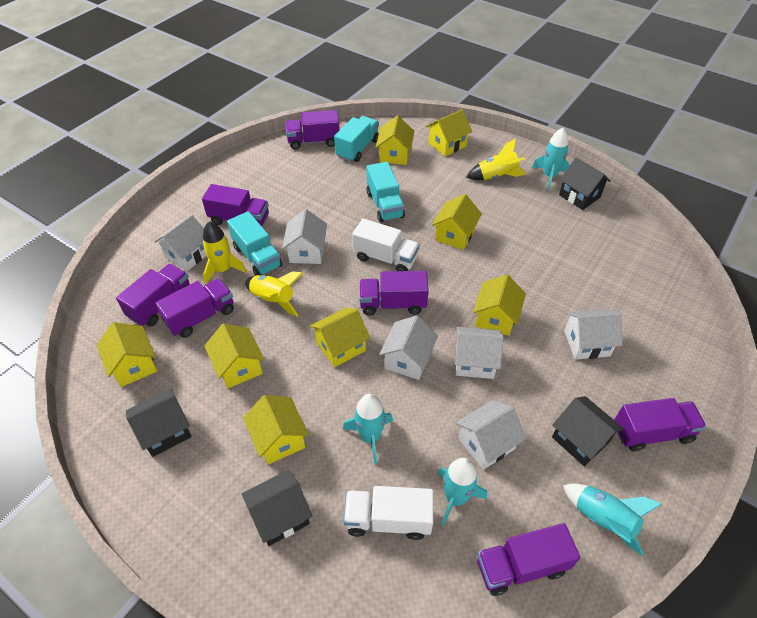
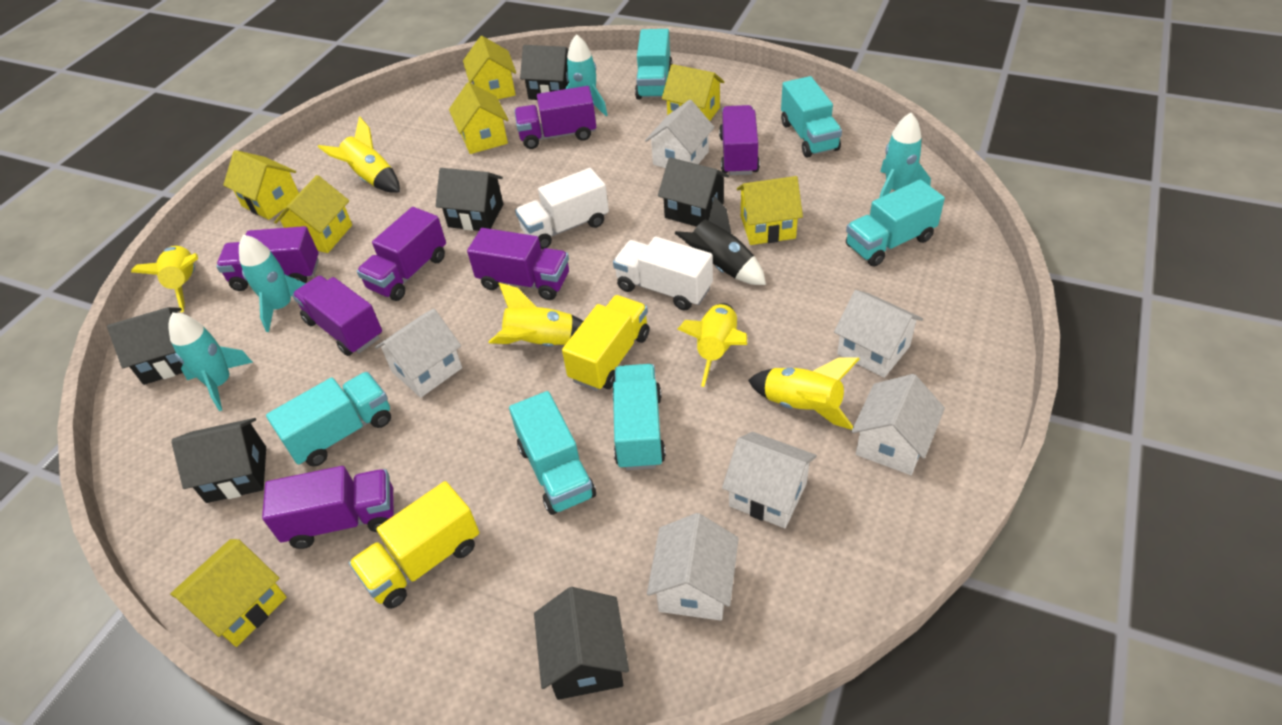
black house: [126,389,192,457] [242,469,312,546] [552,396,624,466] [559,158,611,210] = 4 -> [107,307,183,385] [171,418,266,503] [436,168,503,231] [520,45,569,100] [534,587,629,700] [658,157,729,227] = 6
black rocket: none = 0 -> [674,196,766,285] = 1
turquoise truck: [227,211,282,275] [334,116,379,162] [366,162,405,222] = 3 -> [266,372,391,467] [509,391,596,515] [612,364,666,470] [635,29,673,99] [781,76,842,157] [846,179,945,267] = 6
yellow house: [97,322,158,387] [204,324,264,388] [243,395,309,465] [310,308,370,367] [376,116,415,165] [426,109,472,156] [432,194,482,250] [473,274,526,336] = 8 -> [170,539,287,647] [223,150,299,220] [274,175,352,253] [449,82,509,154] [463,36,516,99] [662,64,724,121] [737,176,803,245] = 7
yellow rocket: [203,221,247,284] [245,271,303,317] [466,139,527,180] = 3 -> [131,246,198,313] [318,116,400,193] [489,283,583,347] [678,303,747,387] [748,358,859,430] = 5
yellow truck: none = 0 -> [349,481,479,609] [562,295,650,391] = 2

